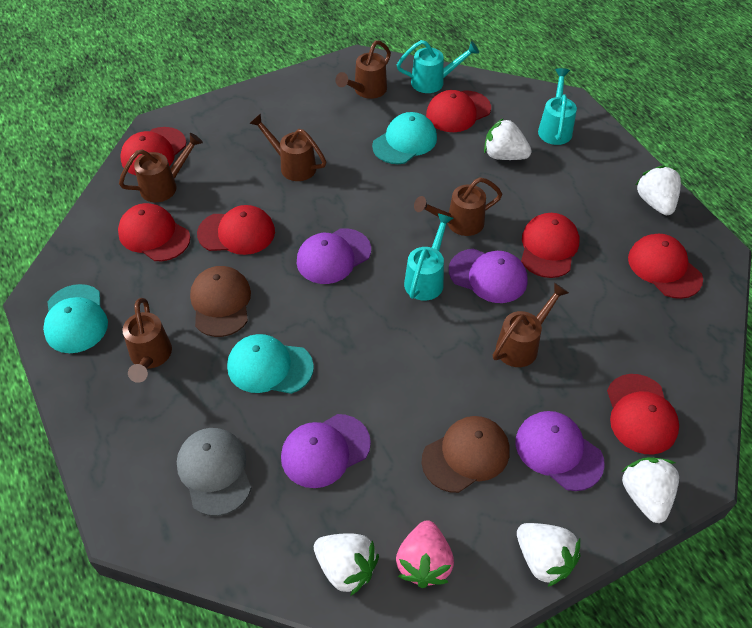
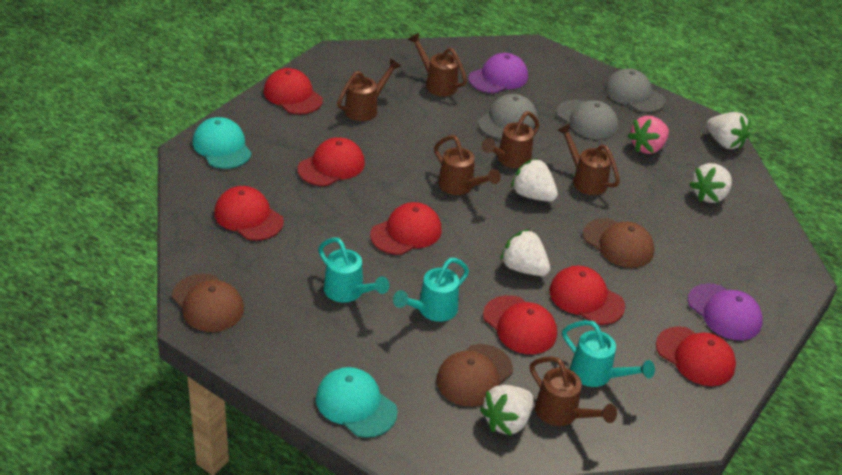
brown cap: [190,266,251,337] [421,416,510,493] = 2 -> [172,274,244,332] [436,344,513,407] [583,218,654,268] = 3
grey cap: [177,428,251,516] = 1 -> [478,94,537,139] [556,100,618,139] [605,69,665,113] = 3
purple cap: [281,414,371,488] [297,228,371,284] [449,249,528,303] [516,411,605,491] = 4 -> [468,53,528,94] [688,283,763,340] = 2
turquoise cap: [43,284,108,353] [227,334,314,394] [372,112,437,164] = 3 -> [193,117,252,169] [316,367,397,438] = 2

